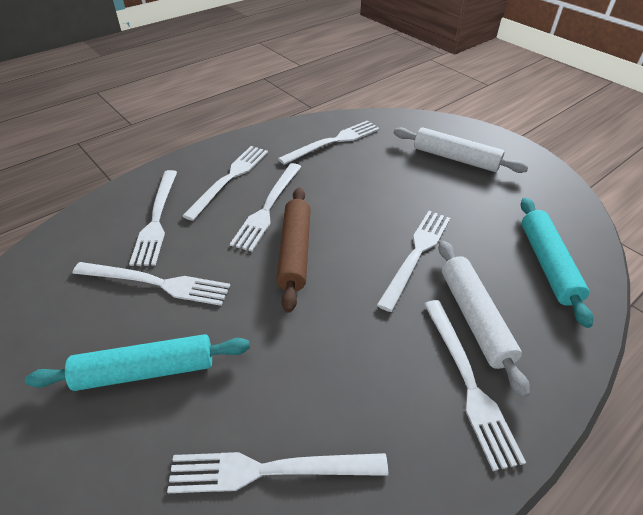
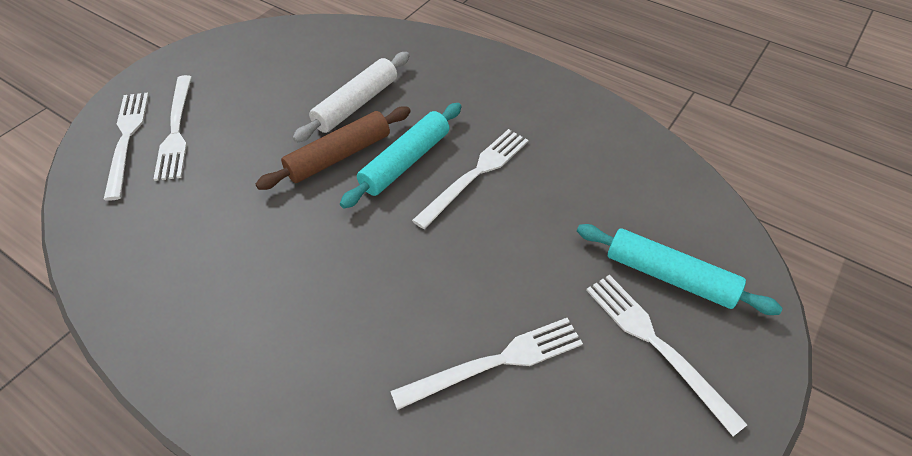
white fork: [72,262,231,306] [129,170,177,266] [167,452,388,493] [182,146,268,221] [230,163,301,252] [278,120,380,165] [377,211,450,312] [424,300,526,471] = 8 -> [103,93,149,201] [154,75,192,181] [390,318,583,410] [412,129,528,229] [586,275,748,436] = 5
white rolling pin: [394,127,528,173] [438,241,530,398] = 2 -> [293,52,410,143] = 1

